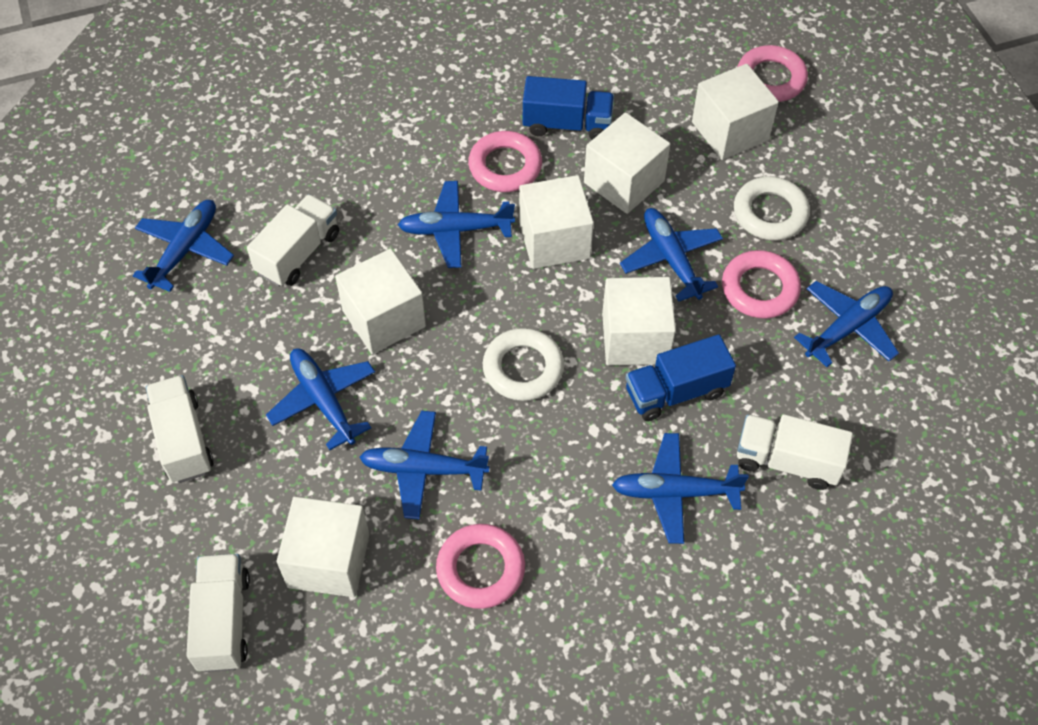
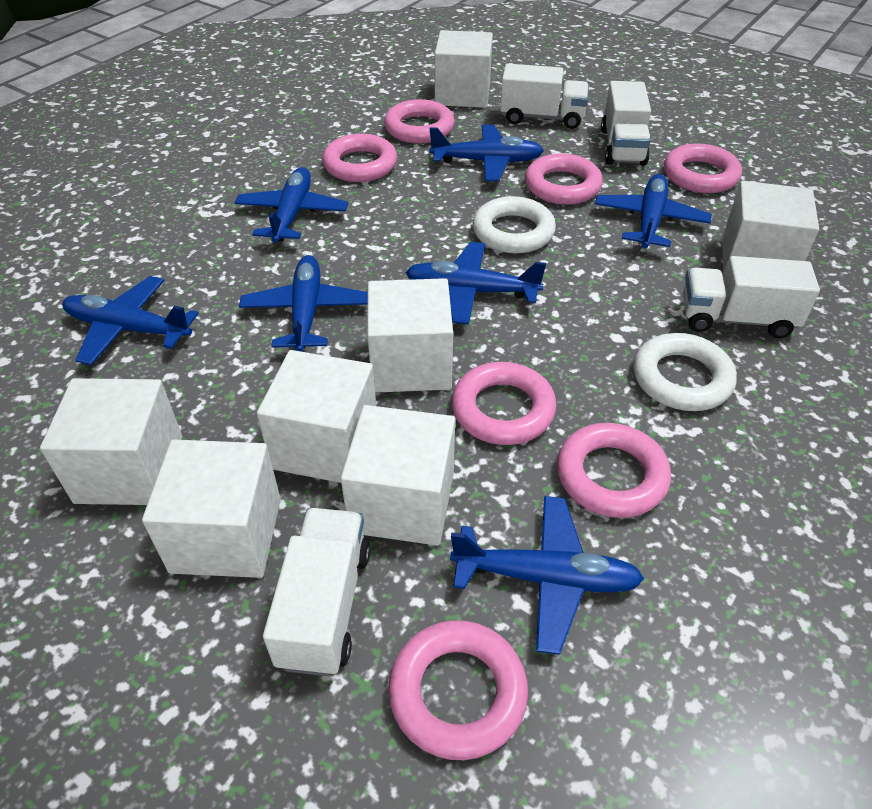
blue truck: [523,76,614,140] [625,335,736,421] = 2 -> none = 0
pink ring: [436,524,525,609] [468,131,542,192] [722,250,801,318] [737,45,808,102] = 4 -> [322,134,397,182] [384,99,455,144] [388,620,528,760] [452,362,557,445] [525,153,603,205] [557,423,671,518] [664,143,742,193] = 7
white cube: [277,497,369,597] [335,249,426,354] [519,175,594,269] [584,112,670,214] [602,277,676,366] [692,64,779,160] = 6 -> [40,378,182,505] [142,439,281,578] [257,350,376,483] [341,405,455,546] [367,278,453,393] [435,30,493,108] [722,181,819,275] = 7

